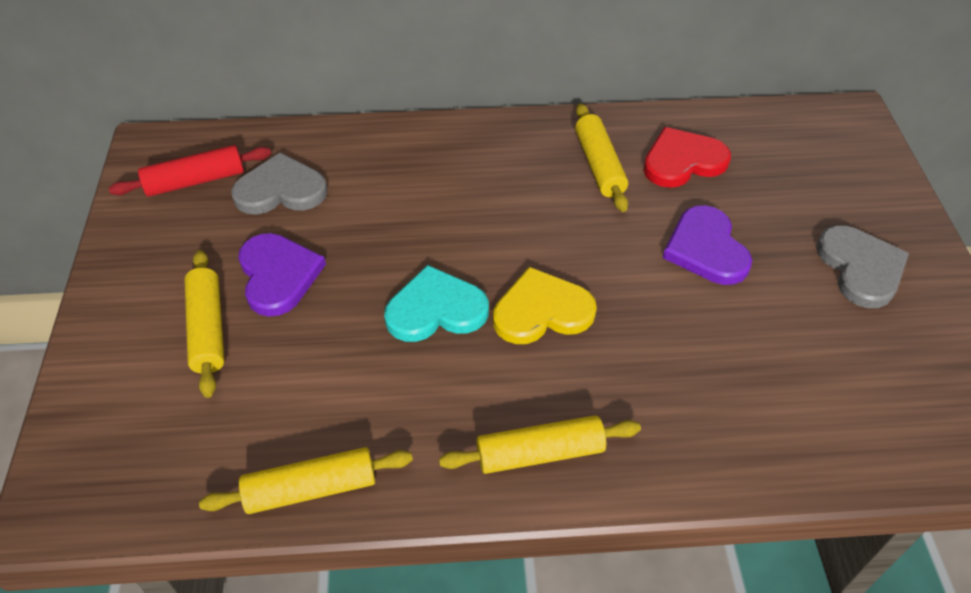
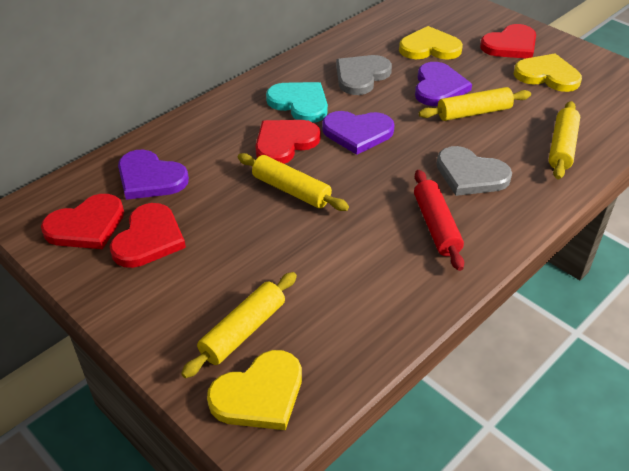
purple heart: [238,233,326,317] [663,205,752,285] = 2 -> [118,150,189,200] [322,111,395,155] [415,62,472,106] = 3
red heart: [643,127,731,188] = 1 -> [41,194,124,249] [110,203,186,268] [255,120,321,164] [480,24,536,58] = 4
yellow heart: [493,267,597,344] = 1 -> [207,350,302,430] [399,26,463,60] [514,53,582,92] = 3

